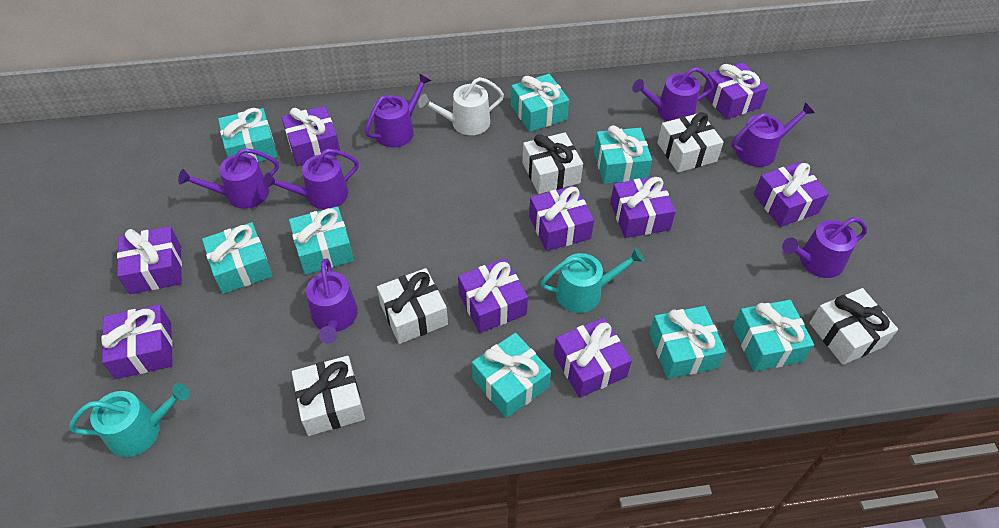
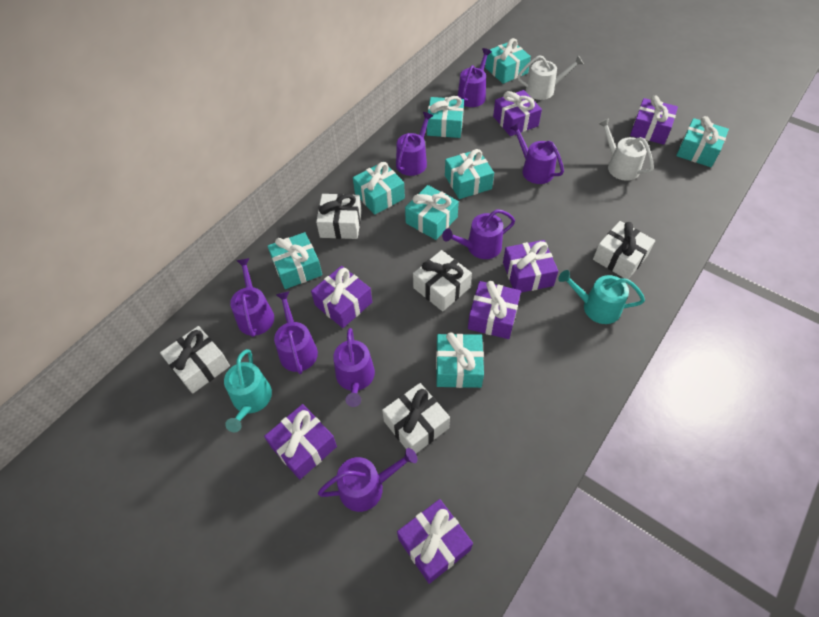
purple gift: [101,305,173,379] [117,226,182,294] [282,106,340,166] [458,258,528,333] [529,185,594,251] [554,318,632,398] [610,176,676,238] [703,62,768,119] [754,162,829,227] = 9 -> [264,404,337,480] [311,266,372,328] [397,499,473,584] [468,281,521,339] [493,90,542,136] [503,240,558,293] [630,95,678,145] = 7
purple watering can: [178,148,279,209] [263,149,359,210] [306,259,358,344] [365,73,431,148] [632,67,714,121] [731,102,815,167] [782,217,867,278] = 7 -> [230,258,274,337] [274,291,318,374] [318,448,417,512] [333,328,375,407] [396,112,433,176] [442,209,515,259] [458,48,492,107] [510,122,564,184] = 8
white watering can: [418,77,504,135] = 1 -> [518,55,584,100] [598,118,654,181] = 2

